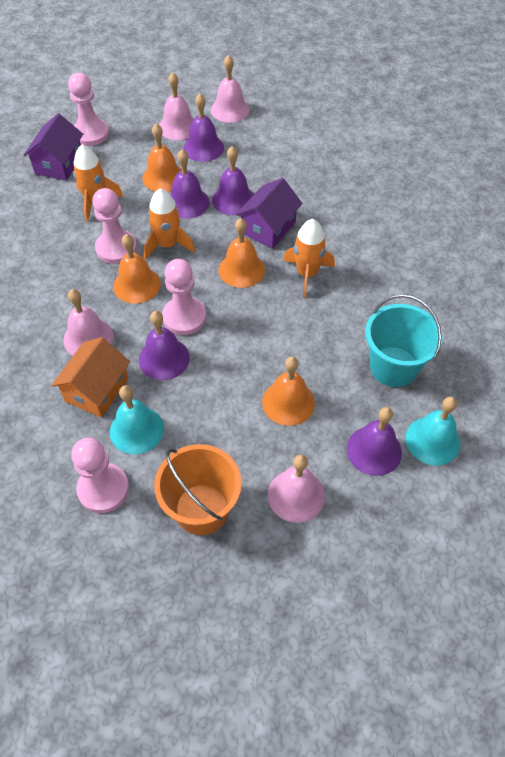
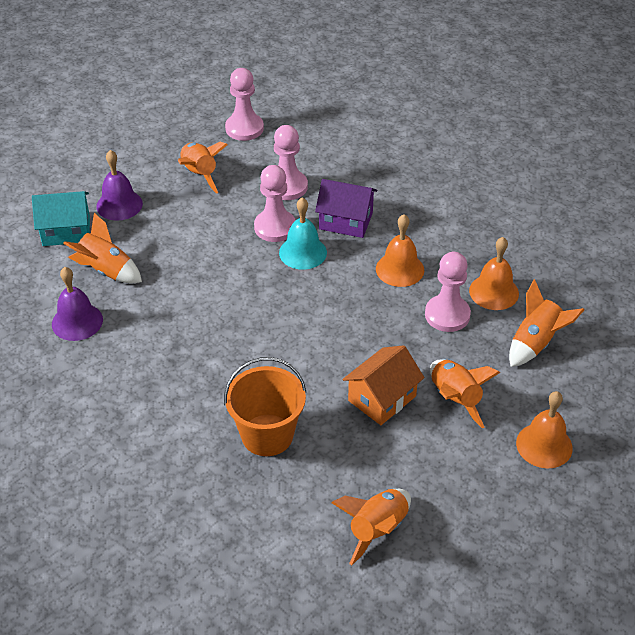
orange bell: [113,234,161,304] [142,124,182,192] [218,218,265,288] [262,356,315,426] = 4 -> [376,214,424,287] [469,237,519,310] [516,391,573,468] = 3
orange rocket: [73,145,123,222] [144,189,195,260] [283,219,335,297] = 3 -> [63,213,142,283] [178,142,227,194] [331,489,411,565] [430,359,500,428] [509,279,584,367] = 5
pink bell: [63,289,113,355] [159,72,194,140] [211,55,250,123] [268,455,325,523] = 4 -> none = 0
purple bell: [139,311,190,380] [170,149,209,219] [183,94,224,162] [212,146,254,215] [347,407,402,476] = 5 -> [52,267,103,341] [97,150,143,221] = 2
purple house: [23,113,83,181] [236,178,302,249] = 2 -> [315,179,377,238] = 1
turquoise bell: [110,385,164,454] [405,397,460,466] = 2 -> [279,197,327,270] = 1
turquoise bucket: [365,294,443,387] = 1 -> none = 0
turquoise house: none = 0 -> [32,191,90,246] = 1

